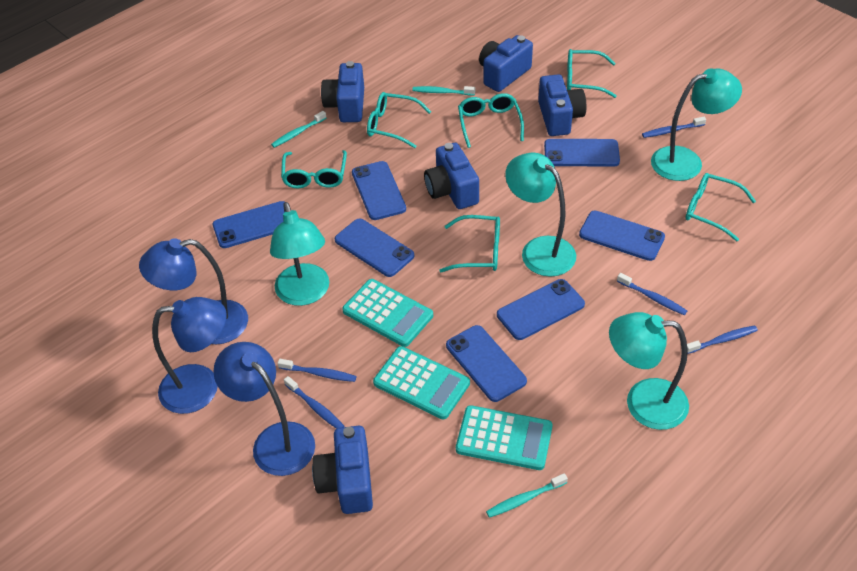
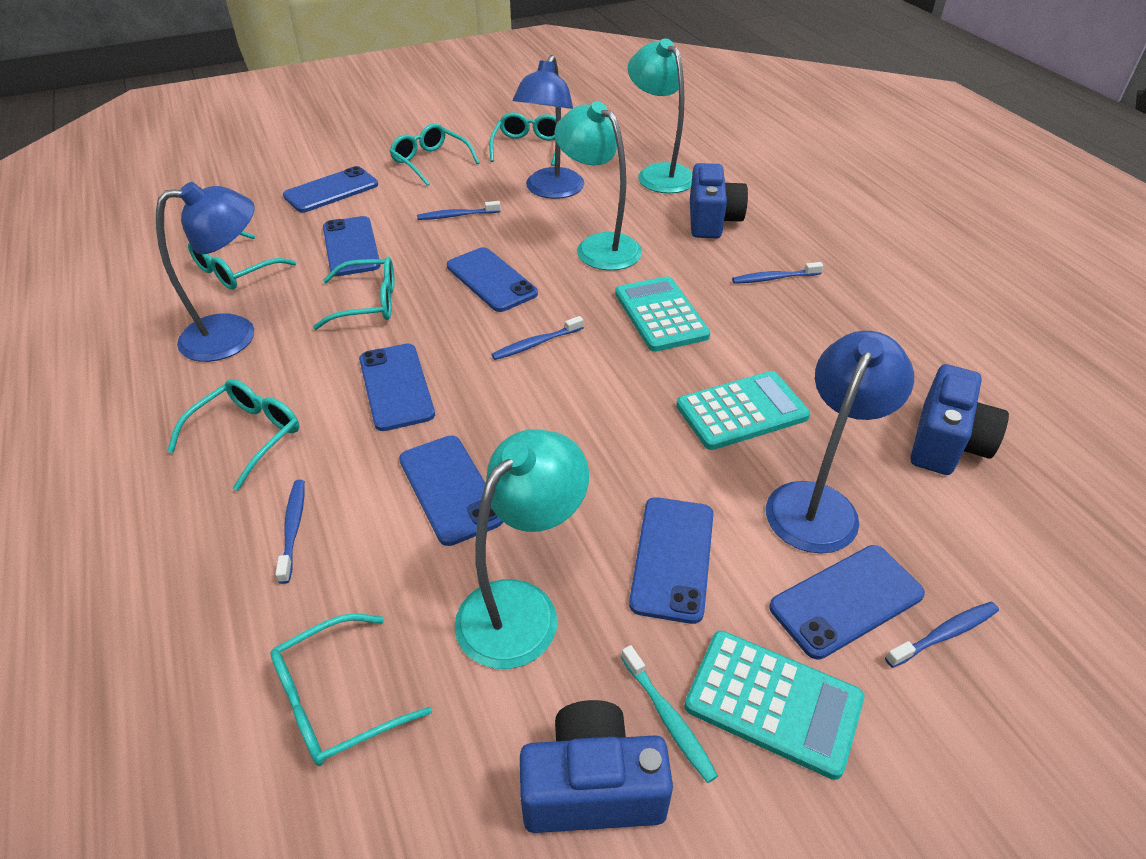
blue camera: [312,426,373,514] [321,61,364,122] [424,143,479,209] [479,35,533,92] [538,74,586,136] = 5 -> [520,700,673,833] [690,163,748,238] [911,364,1009,475] = 3
turquoise lamp: [270,202,329,306] [505,153,576,277] [609,312,689,430] [651,68,742,181] = 4 -> [455,429,589,669] [554,101,642,271] [628,38,693,193] = 3
turquoise toothbrush: [271,111,326,148] [412,86,476,95] [486,473,568,518] = 3 -> [621,645,718,783] = 1

